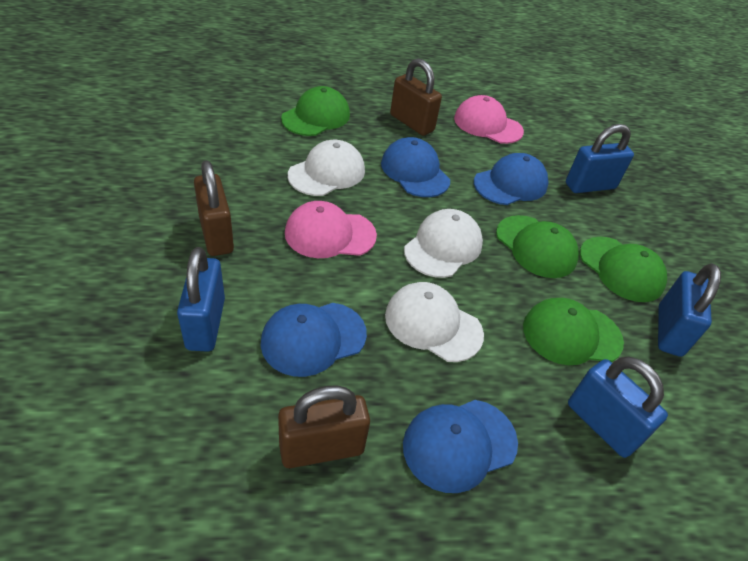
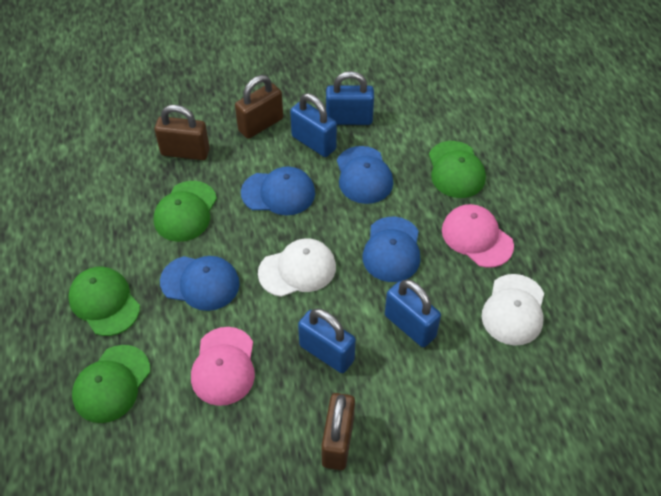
white cap: [288,140,365,196] [385,282,484,362] [404,209,483,278] = 3 -> [258,238,336,297] [482,274,544,346] = 2

